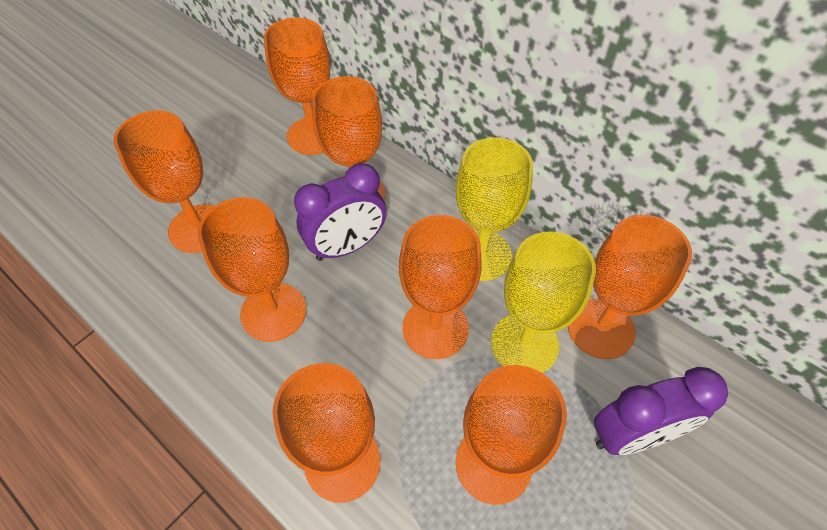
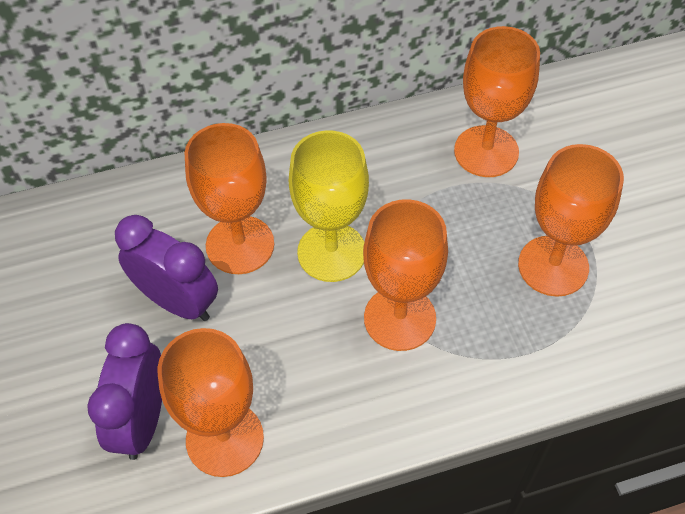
orange goblet: [114,110,214,253] [198,197,306,342] [264,17,330,155] [273,363,381,503] [312,76,385,200] [399,215,482,359] [456,365,567,505] [568,215,692,359] = 8 -> [158,328,264,477] [184,123,274,274] [363,199,448,351] [454,26,540,177] [518,144,624,297] = 5
yellow goblet: [456,137,533,281] [491,231,596,373] = 2 -> [289,130,369,282] = 1

